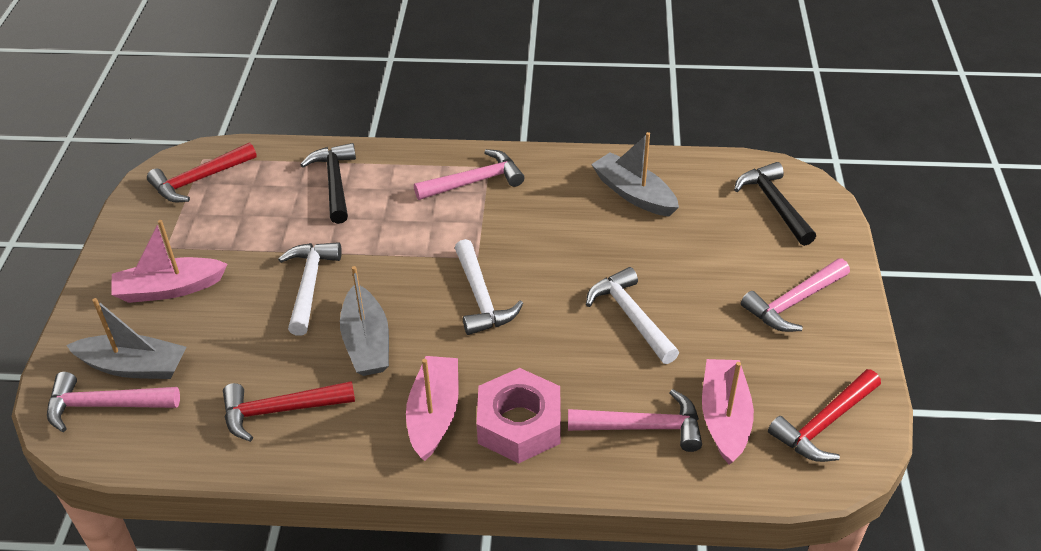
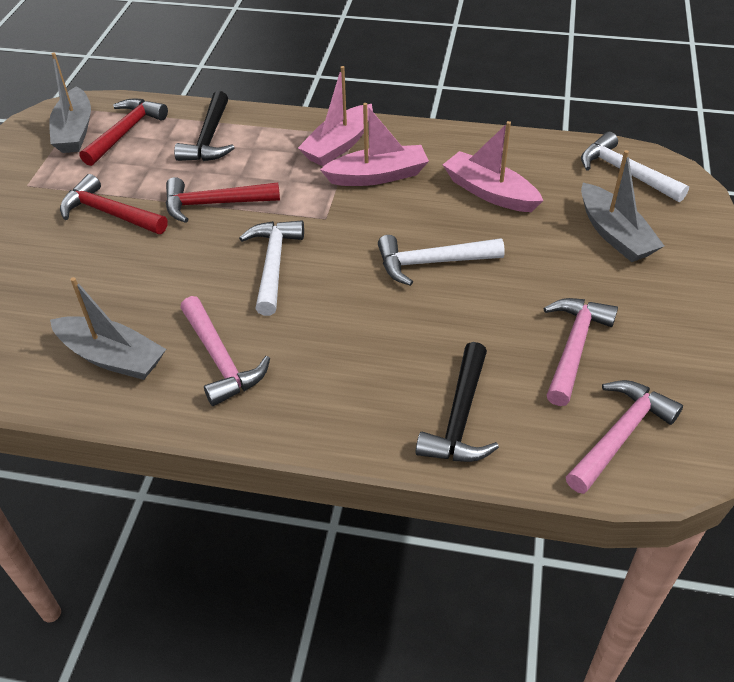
pink hammer: [47,372,180,432] [414,149,524,200] [568,389,702,452] [741,258,850,332] = 4 -> [180,296,270,406] [544,298,618,406] [566,380,683,494] = 3
pink nut: [477,368,561,463] = 1 -> none = 0

